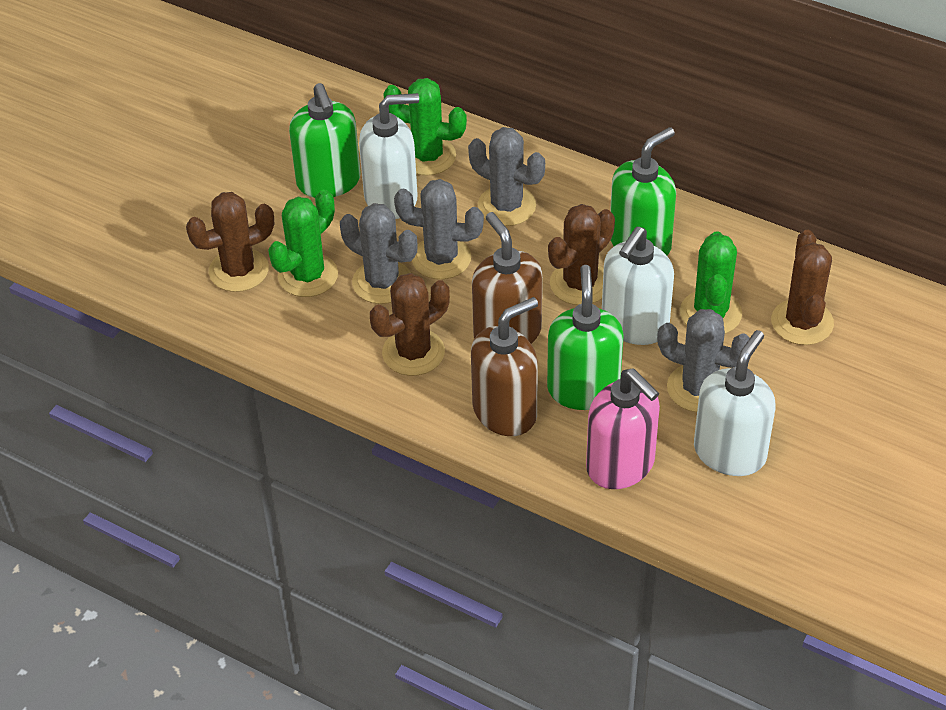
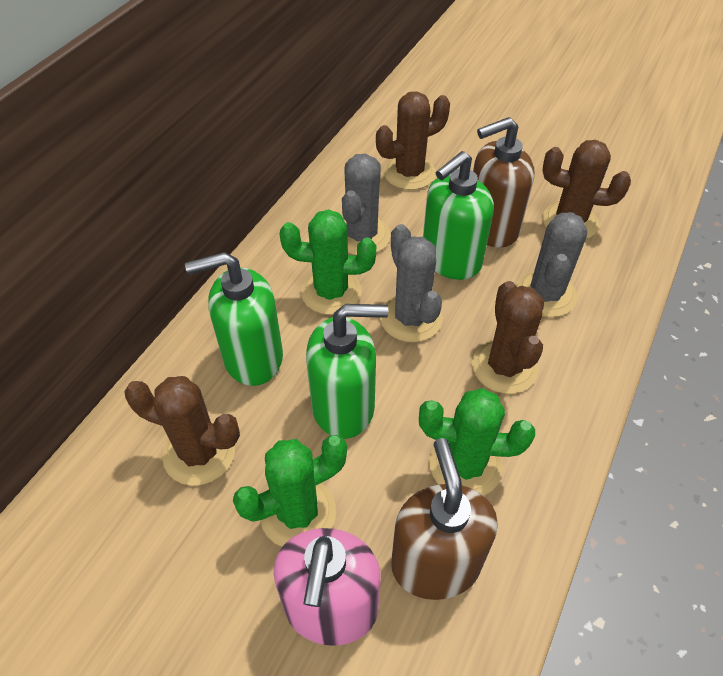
grey cactus: [340,203,418,304] [394,179,484,279] [468,127,545,226] [657,309,750,412] = 4 -> [342,154,390,255] [380,224,443,342] [516,212,587,317] = 3
white soap dispenser: [359,93,419,219] [602,227,674,345] [694,330,775,476] = 3 -> none = 0

